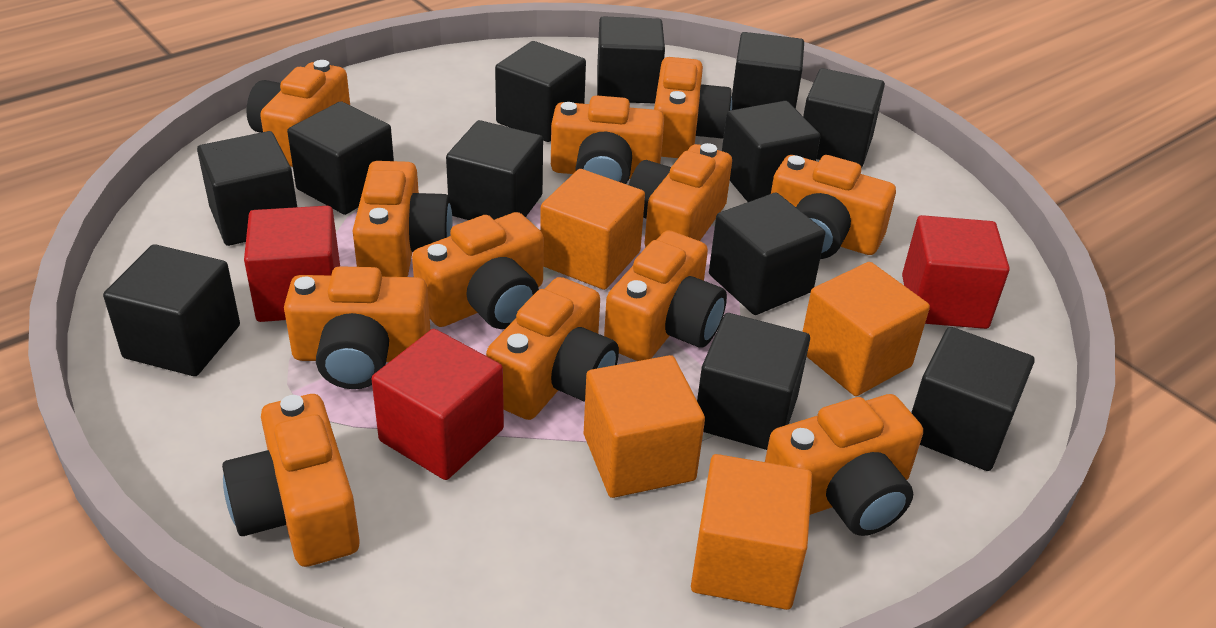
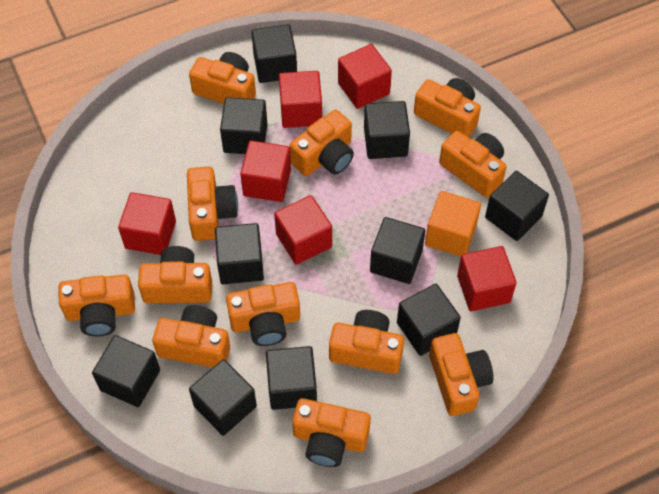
black cube: [103,244,240,376] [197,131,297,246] [287,101,394,215] [446,120,543,220] [495,41,586,142] [597,16,665,104] [697,313,810,450] [709,193,825,315] [722,101,821,202] [732,32,804,110] [803,68,885,168] [911,327,1035,471] = 12 -> [92,335,160,407] [189,359,257,436] [215,223,264,284] [220,97,267,154] [251,24,297,83] [266,346,317,410] [364,101,410,159] [370,217,425,284] [397,284,461,356] [485,171,549,241] = 10
orange cube: [540,169,645,290] [584,355,705,498] [691,454,812,610] [802,262,930,396] = 4 -> [425,191,481,257] = 1
red cube: [244,206,340,322] [372,329,504,480] [902,215,1010,329] = 3 -> [118,192,176,255] [240,140,291,202] [274,195,332,265] [279,71,322,128] [338,44,392,109] [457,246,517,311] = 6

